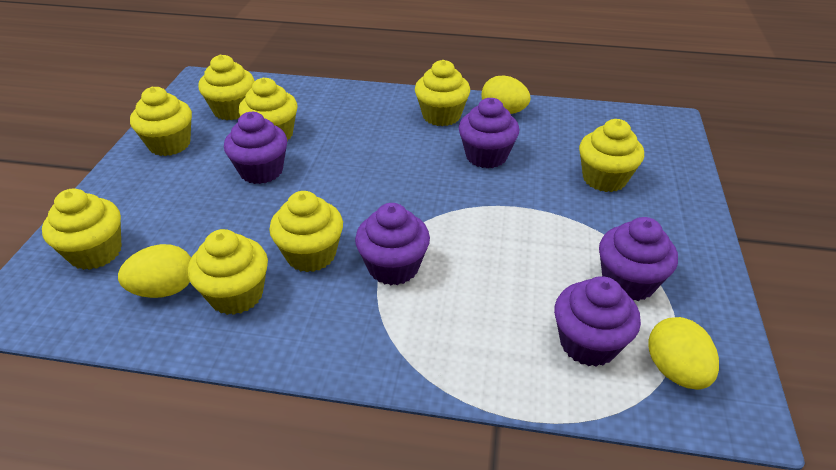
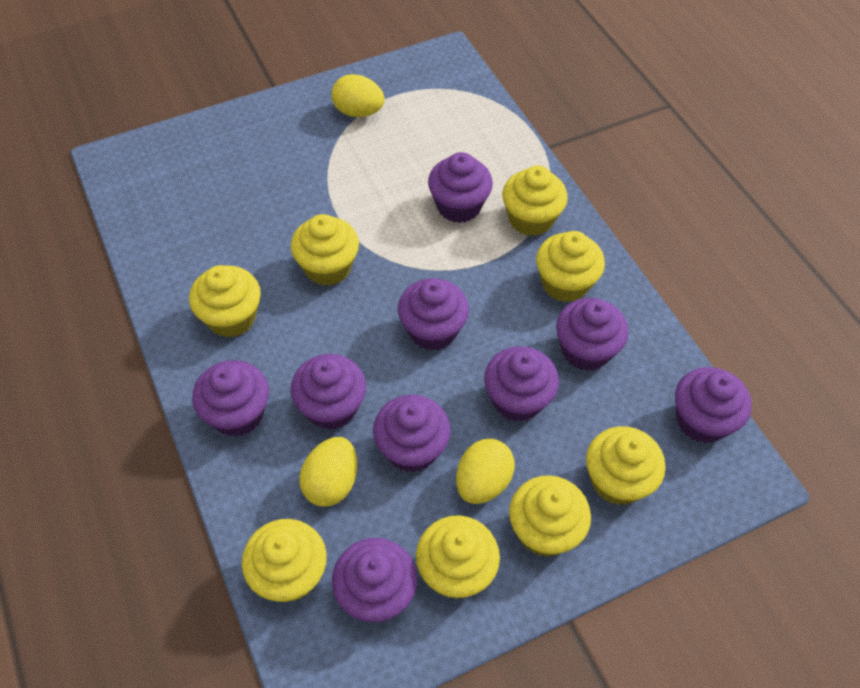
purple cupcake: [224,112,287,184] [355,203,430,285] [459,98,519,169] [554,276,641,367] [599,217,678,301] = 5 -> [192,360,269,437] [291,354,366,430] [332,538,417,622] [373,395,451,472] [398,278,469,351] [428,152,493,223] [484,346,559,422] [556,298,628,371] [675,367,752,443] = 9

